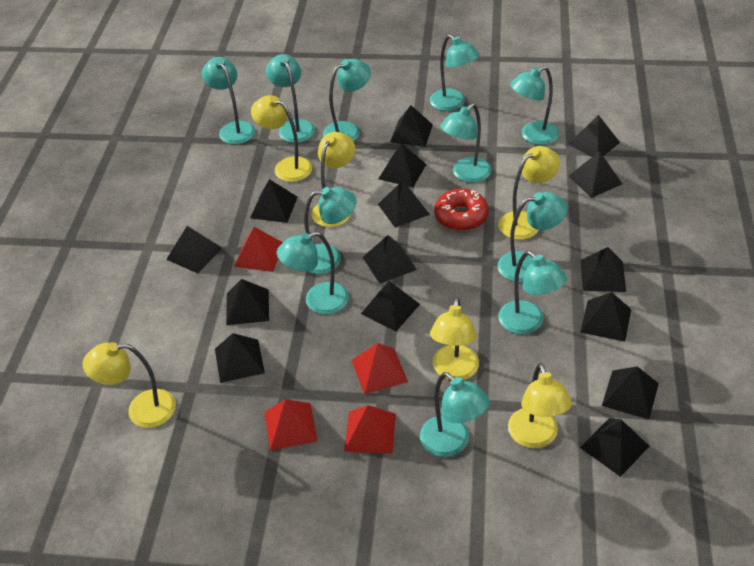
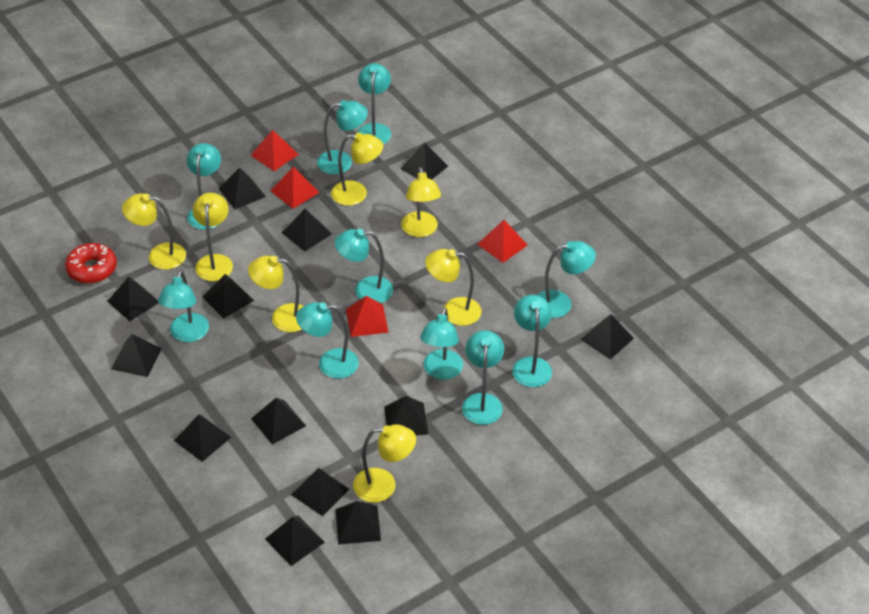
black pyramid: [166,226,222,273] [215,333,265,383] [226,279,269,325] [250,179,297,223] [361,281,420,332] [363,235,417,284] [378,143,426,187] [378,181,430,228] [390,105,433,147] [568,115,620,157] [568,151,622,198] [580,292,631,342] [580,418,649,477] [581,247,626,292] [602,366,659,419] = 15 -> [107,277,158,321] [111,334,162,377] [174,415,231,462] [202,274,254,318] [219,167,266,209] [251,398,306,445] [265,516,325,566] [282,209,332,251] [291,468,350,516] [335,501,381,545] [384,396,428,435] [400,142,448,180] [580,314,634,359] = 13
turquoise lamp: [202,57,255,144] [266,54,315,143] [277,231,349,315] [304,187,357,274] [323,59,371,141] [420,372,489,457] [430,34,480,111] [440,103,491,183] [497,192,567,282] [498,251,567,334] [510,66,559,145] = 11 -> [158,270,209,342] [186,143,221,230] [296,302,359,379] [317,100,368,174] [335,229,393,303] [357,63,392,144] [420,308,463,380] [462,330,504,425] [512,295,552,387] [537,241,596,318] = 10
yellow lamp: [83,342,176,428] [251,95,312,182] [311,132,355,227] [430,297,479,380] [498,146,560,240] [508,363,572,448] = 6 -> [122,193,186,270] [192,193,233,281] [248,256,303,332] [331,133,383,206] [353,424,416,503] [401,167,441,237] [425,249,482,326] = 7

